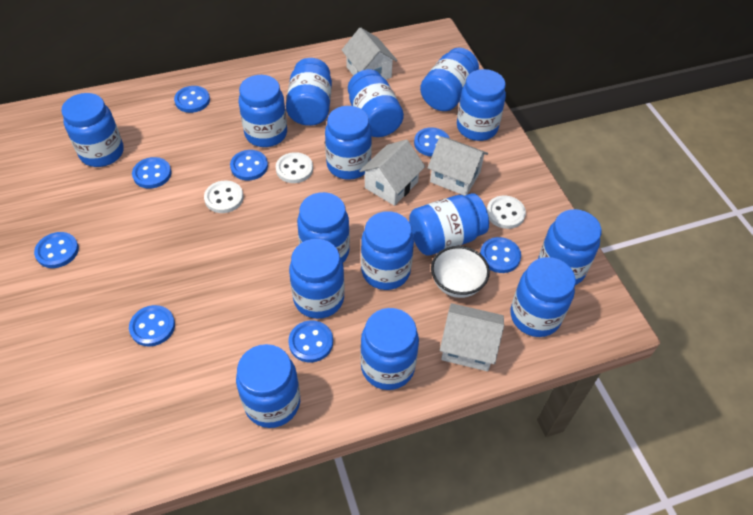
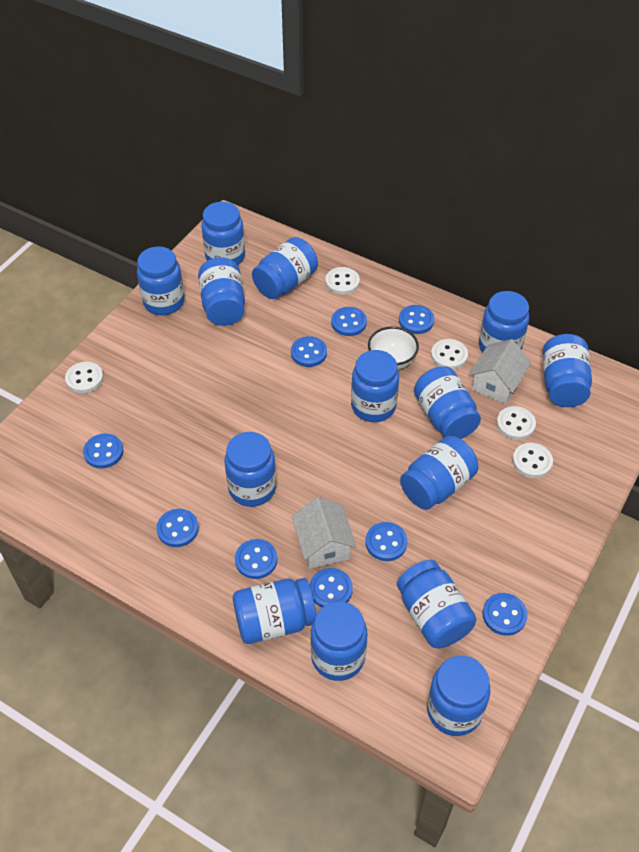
blue button: [34,232,79,268] [129,305,175,347] [132,157,172,189] [174,86,210,113] [230,150,268,181] [288,320,333,362] [414,127,450,157] [480,237,521,273] = 8 -> [83,433,123,468] [157,509,199,547] [235,539,277,579] [291,336,327,367] [310,568,353,607] [331,307,367,336] [365,522,408,561] [399,305,434,334] [483,593,528,636] = 9
blue jar: [61,93,124,167] [236,344,300,428] [239,75,287,147] [286,58,332,126] [289,239,345,319] [297,192,350,263] [325,106,372,180] [348,69,404,137] [360,308,419,390] [361,211,414,290] [409,193,489,255] [420,48,479,111] [457,69,506,141] [511,257,576,337] [538,209,602,285] = 15 -> [137,246,185,315] [198,257,245,326] [201,202,245,265] [224,432,276,507] [233,578,316,644] [252,237,318,299] [311,601,367,681] [351,350,399,422] [397,560,476,649] [400,436,478,510] [414,366,481,439] [427,656,490,736] [479,291,529,353] [542,334,592,407] = 14
white button: [204,180,244,213] [276,152,313,183] [487,196,526,229] = 3 -> [65,362,103,393] [325,267,360,295] [431,339,468,369] [496,406,536,440] [512,443,553,478] = 5
white house: [342,27,398,80] [359,139,425,206] [428,136,488,196] [440,303,504,371] = 4 -> [292,497,357,569] [469,339,531,404] = 2

